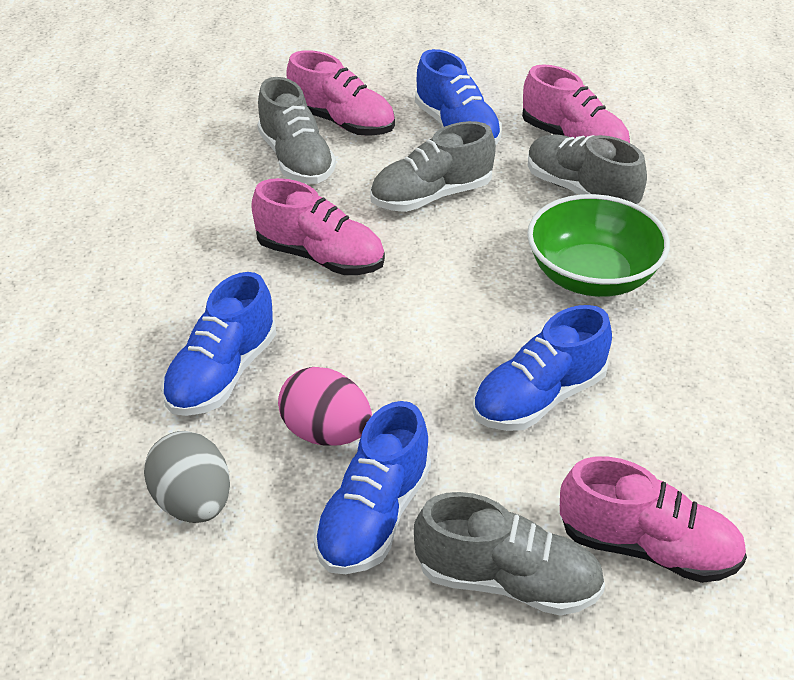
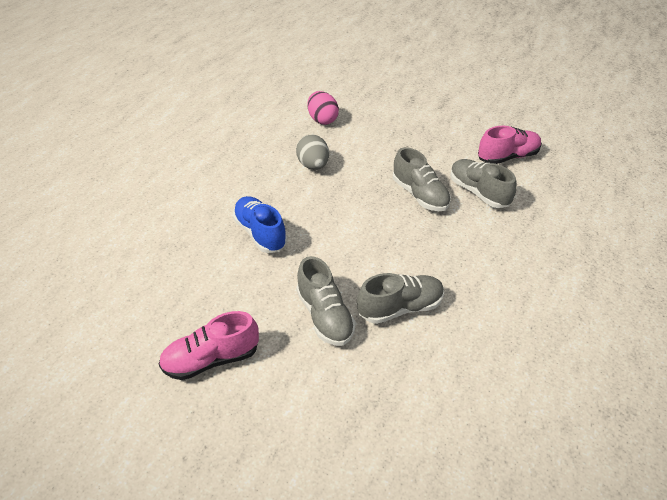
blue shoe: [161,272,276,416] [314,401,431,574] [415,49,502,144] [472,305,612,431] = 4 -> [233,196,287,253] = 1
green bowl: [527,194,670,297] = 1 -> none = 0
pink shoe: [251,178,385,275] [286,50,395,136] [522,65,630,143] [560,457,747,583] = 4 -> [159,311,259,380] [478,126,542,164] = 2

